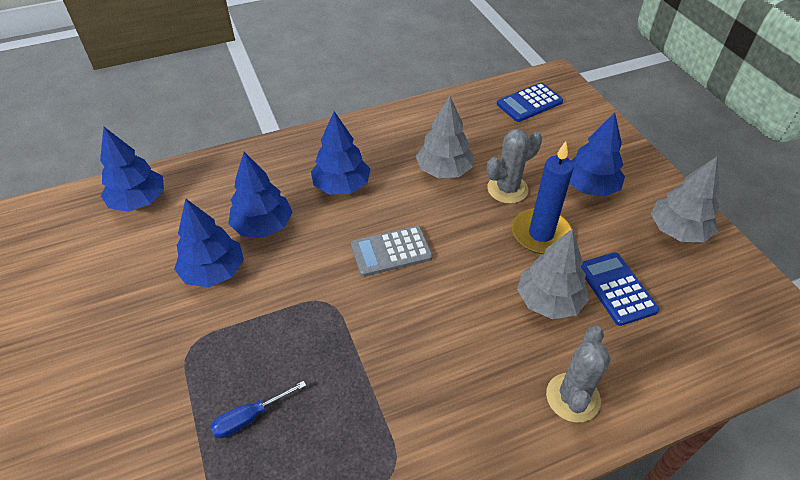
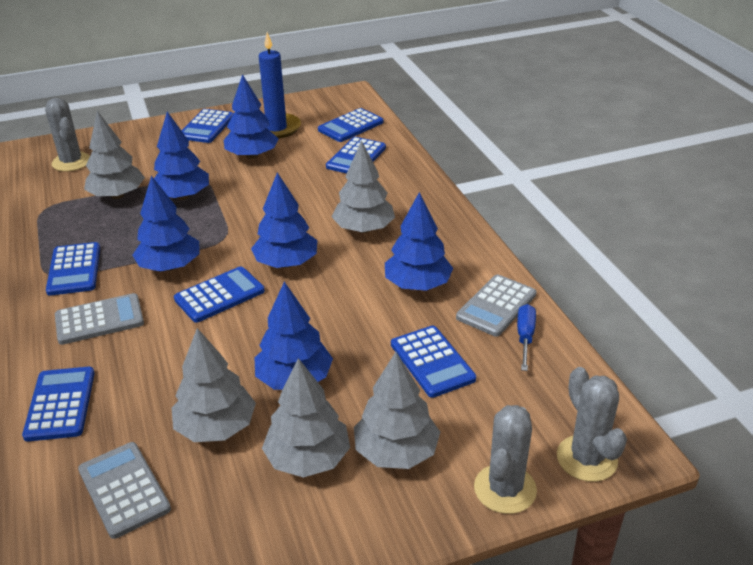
blue calculator: [497,83,563,122] [581,252,659,326] = 2 -> [22,367,95,442] [46,242,100,296] [174,266,265,323] [182,109,234,143] [318,108,383,142] [326,137,386,174] [391,325,476,398] = 7
blue tree: [100,127,164,212] [174,199,244,288] [228,152,292,238] [311,111,370,195] [569,112,625,197] = 5 -> [132,176,200,272] [154,112,209,200] [224,74,278,159] [251,172,317,268] [255,281,333,390] [385,192,453,291] = 6
grey cactus: [487,129,542,204] [546,326,611,422] = 2 -> [45,98,90,172] [474,405,537,514] [557,367,627,482] = 3
grey calculator: [351,226,433,277] = 1 -> [55,293,144,345] [78,442,171,539] [456,274,537,337] = 3
grey tree: [416,96,474,178] [517,229,589,319] [651,156,720,242] = 3 -> [84,111,145,199] [172,328,256,442] [262,358,350,478] [332,141,395,233] [354,352,440,469] = 5

